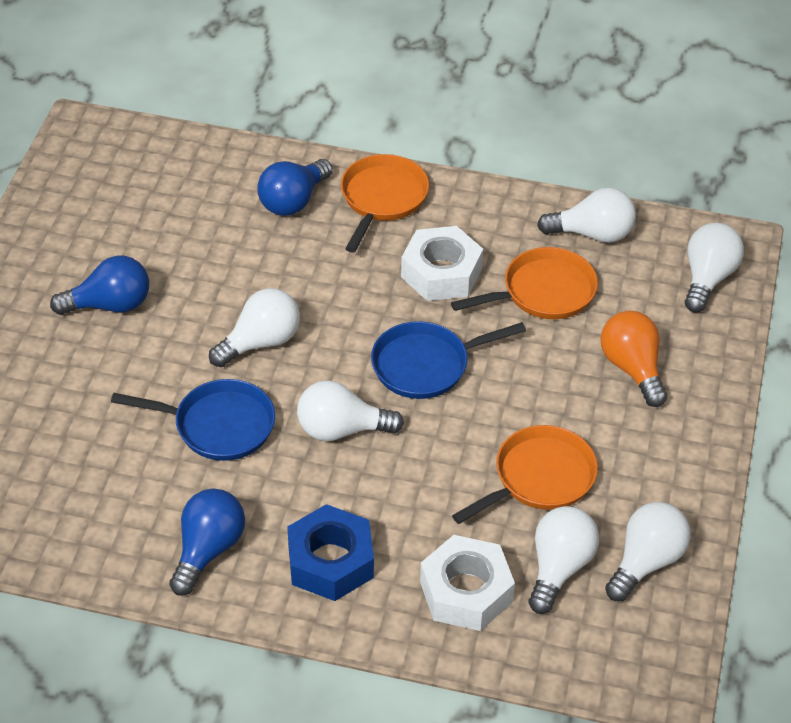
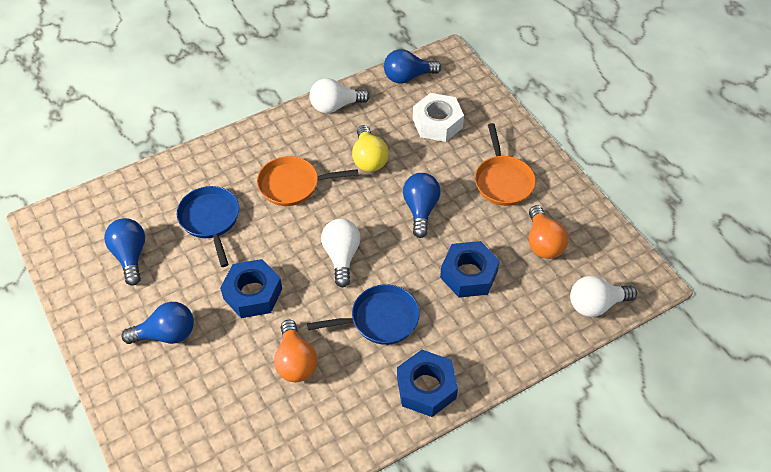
blue light bulb: [50,256,149,315] [169,489,245,596] [257,159,333,216] = 3 -> [104,218,145,286] [122,302,194,344] [384,49,441,84] [403,173,441,238] = 4
blue nut: [287,504,374,601] = 1 -> [220,259,282,318] [397,350,458,417] [440,241,500,298] = 3
orange light bulb: [601,311,667,407] = 1 -> [274,320,317,382] [529,205,568,259] = 2
orange pan: [341,154,429,253] [451,247,598,319] [452,425,598,524] = 3 -> [257,156,358,206] [475,123,536,206] = 2
white light bulb: [209,288,300,367] [297,380,404,441] [529,506,599,614] [537,188,636,243] [605,502,691,601] [685,223,744,313] = 6 -> [309,78,370,113] [321,219,361,287] [570,276,637,317] = 3
white nut: [401,226,483,301] [420,535,515,631] = 2 -> [413,93,464,142] = 1
yellow light bulb: none = 0 -> [352,125,389,172] = 1

